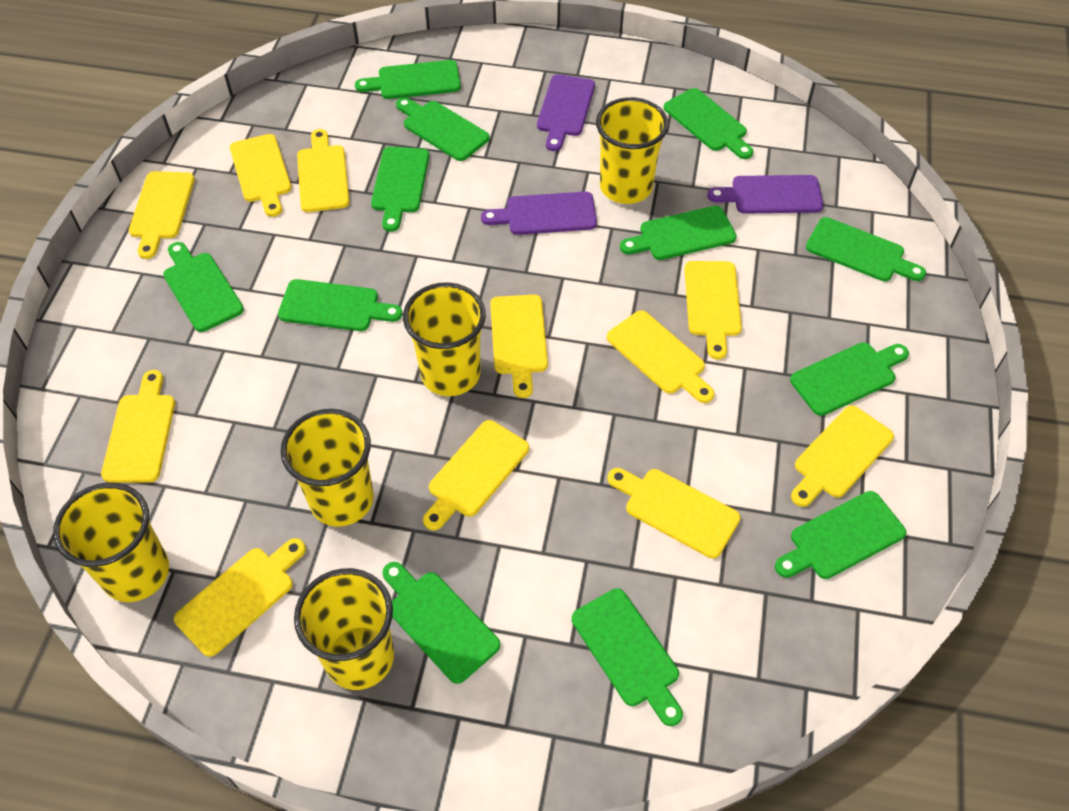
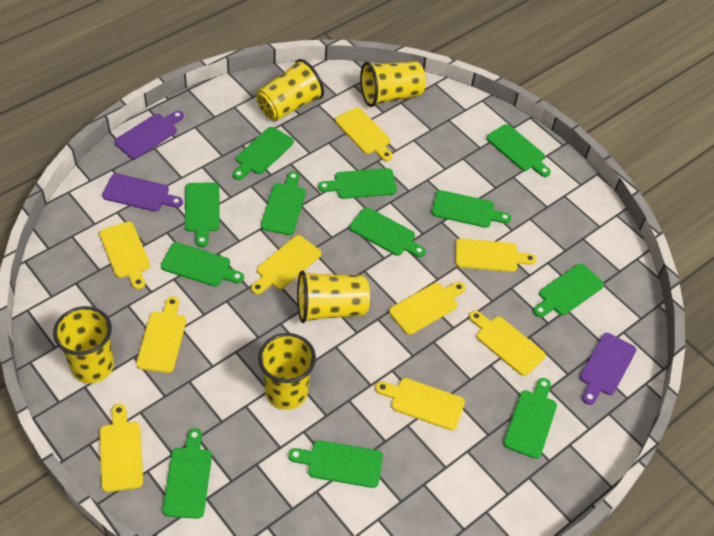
yellow cutting board: [101,370,175,483] [129,171,195,259] [174,538,306,657] [230,134,292,217] [297,129,350,212] [423,420,529,530] [490,295,548,398] [607,310,714,403] [608,468,740,558] [685,261,742,359] [791,405,894,507] = 11 -> [99,222,150,289] [100,404,143,492] [136,296,186,373] [251,235,321,295] [335,108,393,161] [375,378,465,430] [389,282,466,335] [455,238,536,272] [469,311,546,376] = 9

